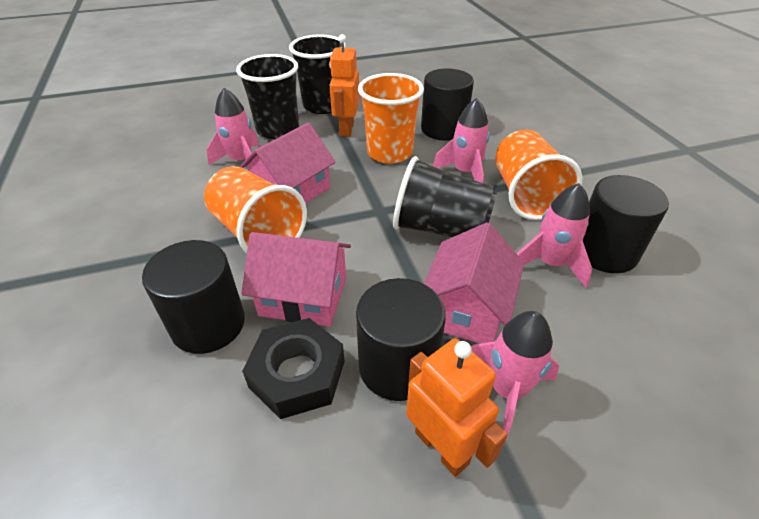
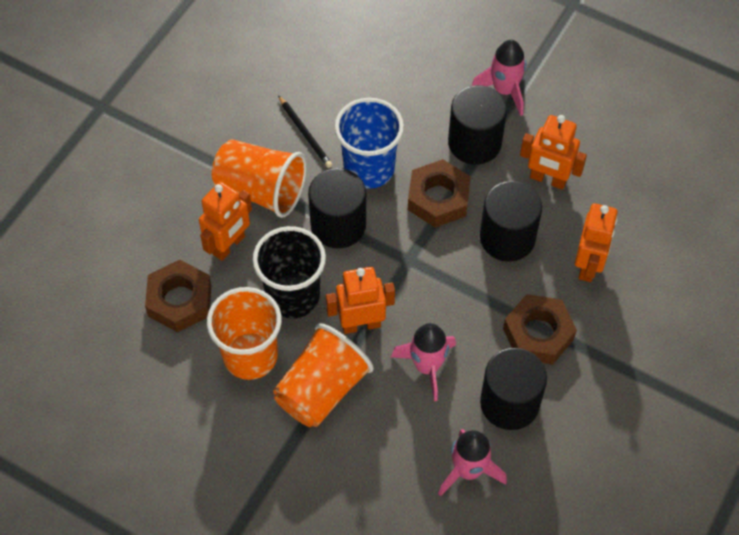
black cup: [236,54,299,139] [289,34,346,114] [393,156,497,238] = 3 -> [253,226,326,319] = 1
black nut: [242,318,345,419] = 1 -> none = 0
black pencil: none = 0 -> [278,95,332,168] = 1
blue cup: none = 0 -> [334,98,404,189] = 1
brown nut: none = 0 -> [145,260,211,332] [408,159,471,228] [503,294,577,365] = 3
orange robot: [329,34,360,137] [406,339,508,477] = 2 -> [199,182,252,261] [326,267,395,334] [520,115,587,190] [575,203,618,282] = 4
pink house: [240,123,335,203] [241,232,351,327] [424,222,524,344] = 3 -> none = 0
pink rocket: [207,88,260,165] [433,98,490,183] [471,311,559,440] [517,183,592,288] = 4 -> [391,323,456,401] [438,429,507,497] [472,40,526,116] = 3

